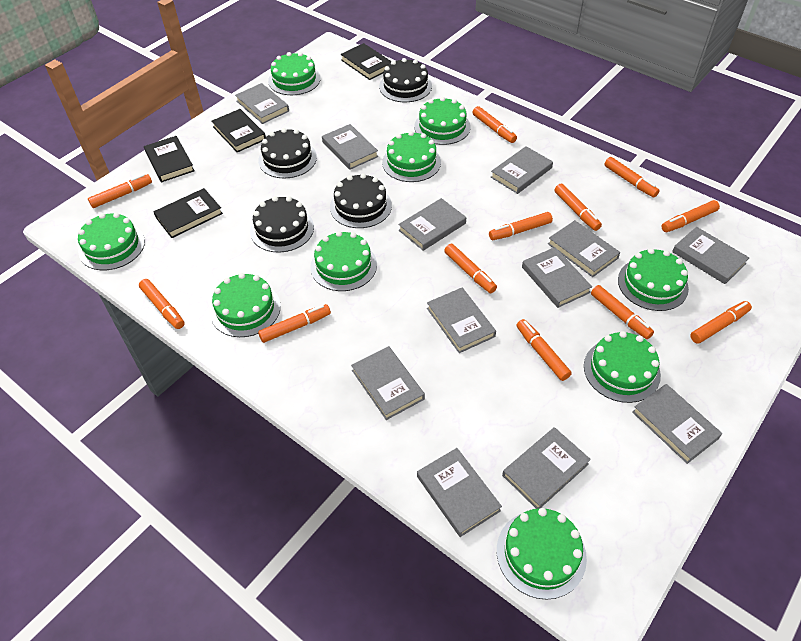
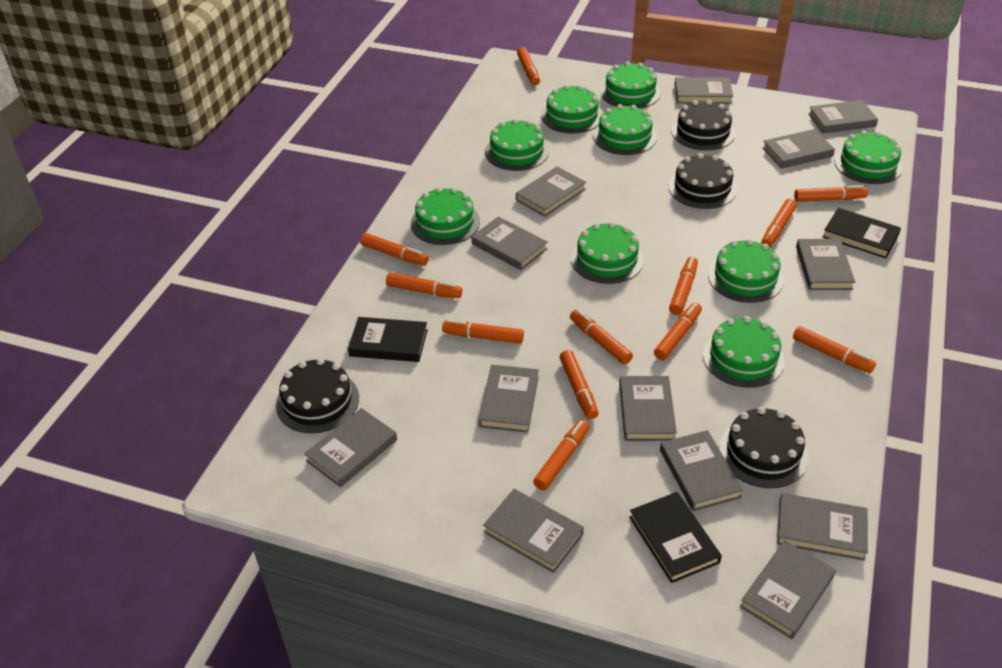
black book: [144,136,195,182] [153,188,223,238] [211,109,266,152] [341,43,391,80] = 4 -> [348,317,428,362] [629,492,722,583] [823,208,901,258] = 3
grey book: [235,83,289,124] [322,124,378,170] [351,346,425,420] [398,198,466,251] [417,448,502,537] [427,288,496,353] [491,146,553,194] [502,427,591,509] [522,247,592,308] [548,220,620,277] [632,384,722,464] [672,227,749,284] = 12 -> [304,408,397,487] [471,216,547,270] [478,365,539,433] [483,489,584,573] [516,167,586,217] [619,376,677,441] [660,430,743,511] [675,77,733,104] [740,540,836,639] [762,129,835,169] [777,493,868,561] [796,239,855,290] [808,100,878,134] = 13

